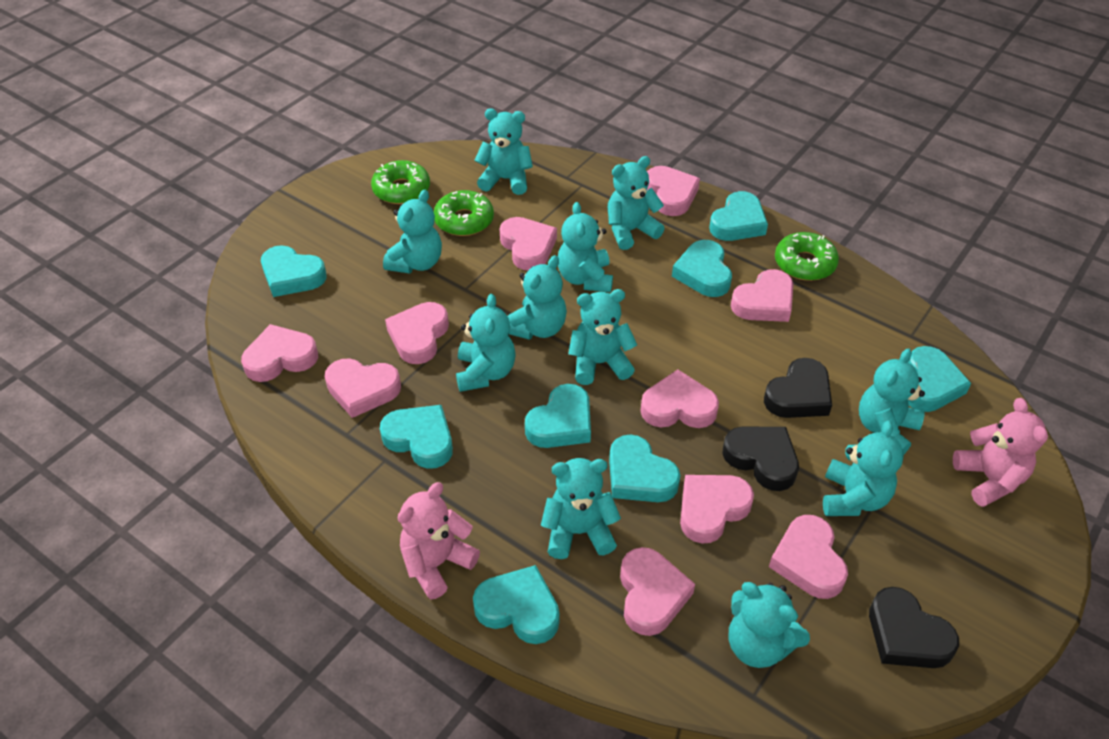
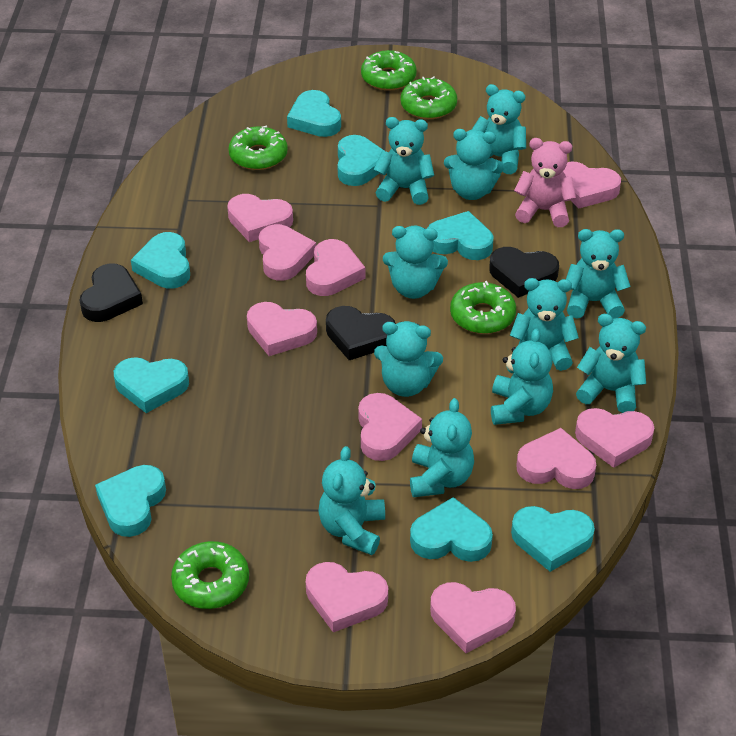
green donut: [371,160,430,204] [434,190,494,236] [775,232,839,281] = 3 -> [171,541,249,609] [228,125,288,170] [361,50,417,91] [400,76,457,119] [450,281,516,334] = 5
pink teddy bear: [397,482,480,600] [953,398,1048,507] = 2 -> [514,138,576,227] = 1

